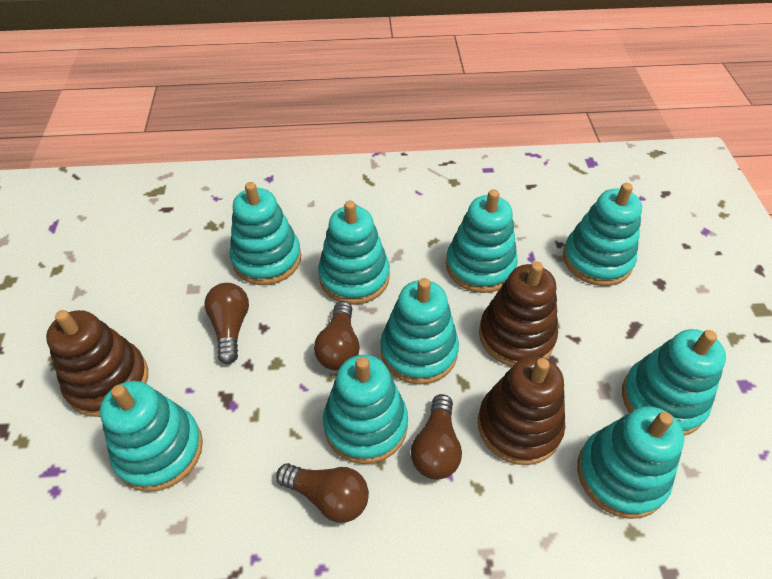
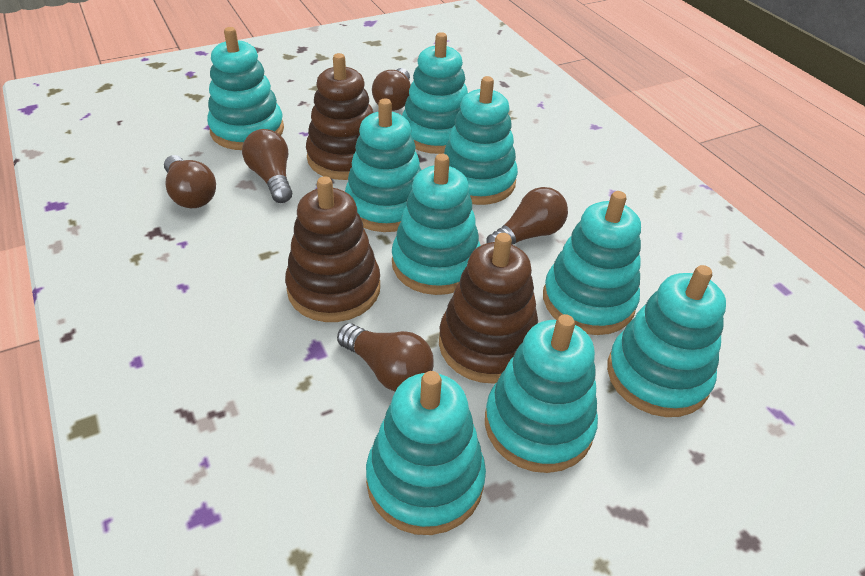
brown light bulb: [204,283,249,364] [276,463,369,523] [314,301,360,371] [411,394,462,480] = 4 -> [164,155,216,208] [242,129,292,203] [337,323,434,392] [372,68,411,111] [486,187,568,244] = 5

